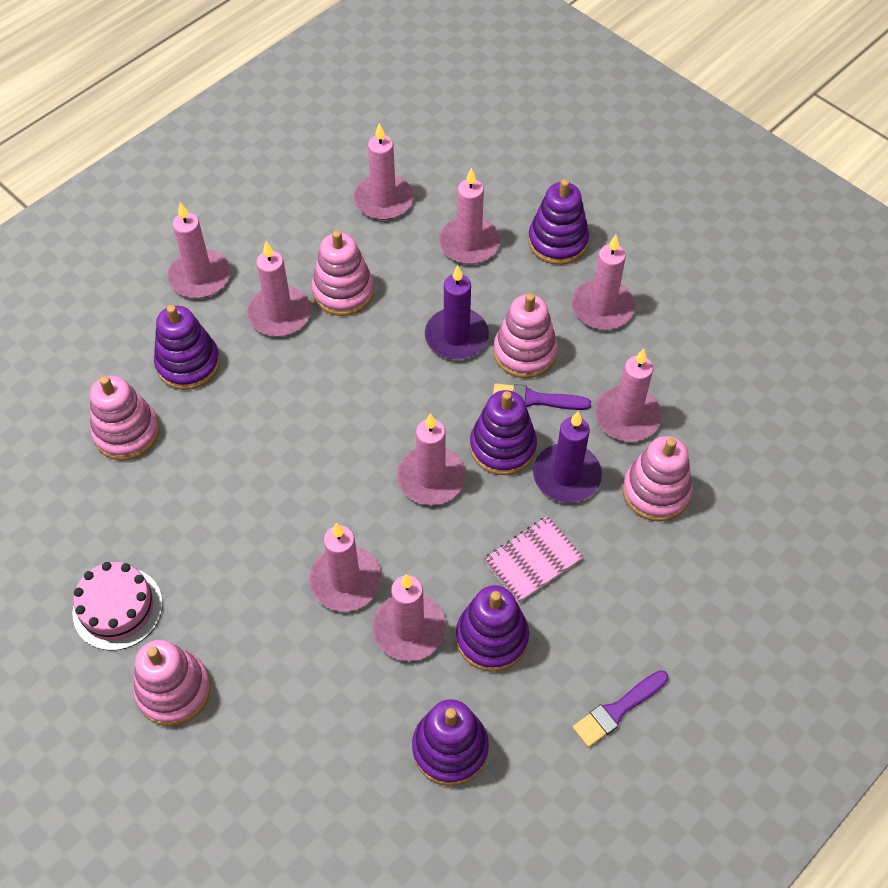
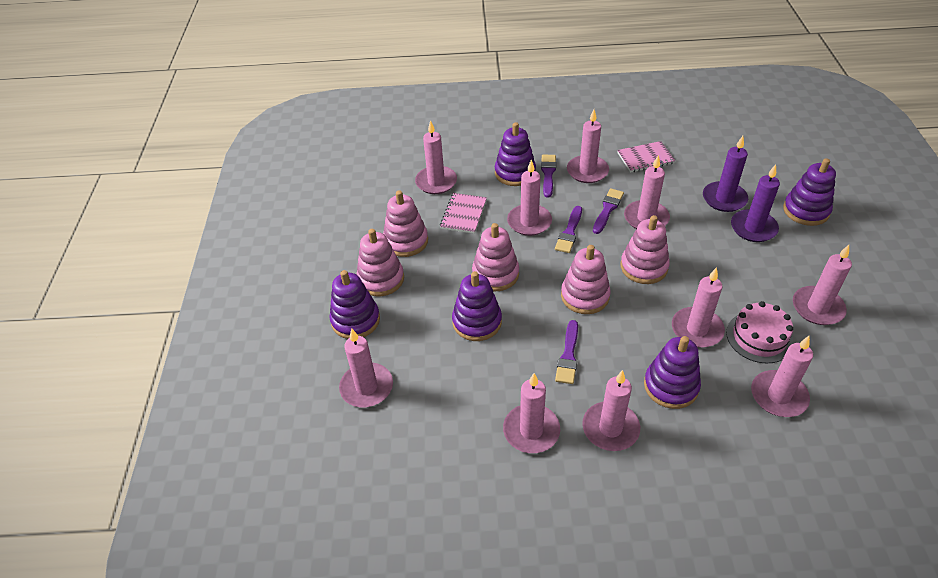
pink candle: [168,203,230,298] [247,242,311,336] [309,523,381,611] [354,123,414,220] [372,574,446,661] [397,414,466,505] [439,168,500,264] [572,235,635,330] [595,348,662,442] = 9 -> [339,329,393,407] [415,120,457,194] [503,373,560,453] [507,159,552,236] [567,110,609,183] [582,370,640,451] [624,155,670,229] [672,267,725,348] [751,336,813,417] [793,245,852,325] = 10
pink notebook: [483,516,583,603] = 1 -> [440,193,487,234] [617,141,676,172] = 2
purple brush: [493,383,591,410] [572,670,668,748] = 2 -> [541,155,556,197] [555,206,582,253] [555,320,578,384] [593,188,624,234] = 4

